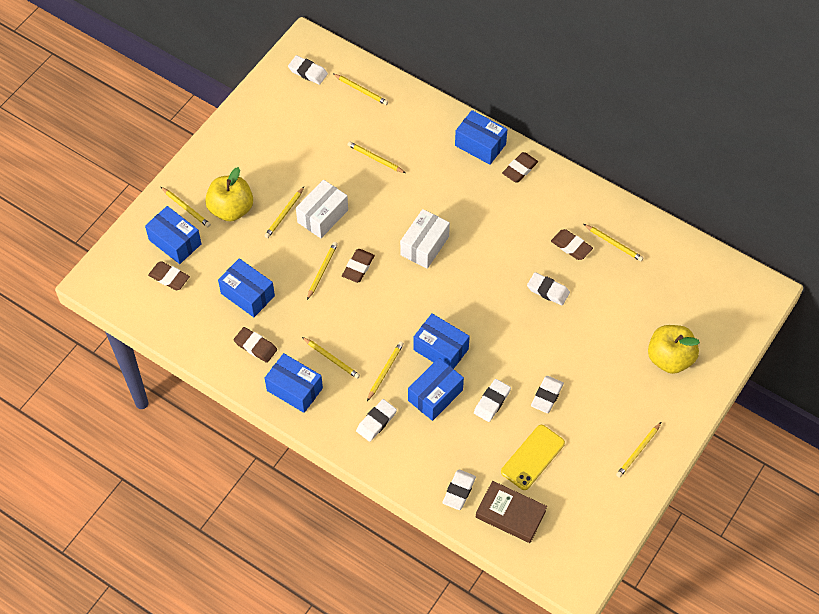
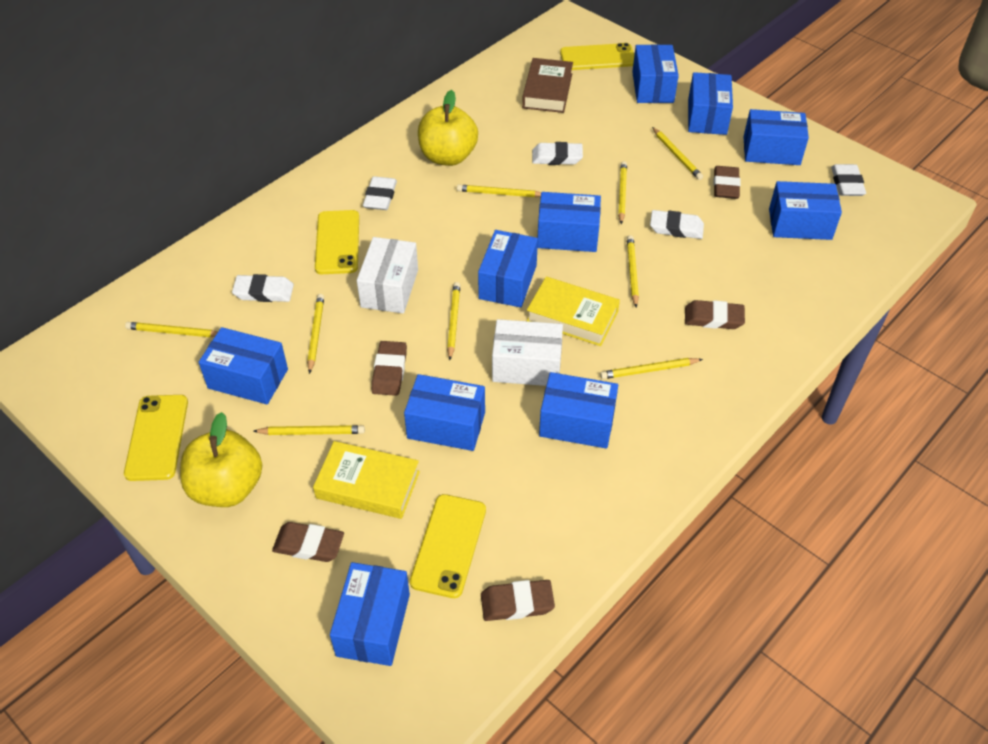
blue box: [145,206,202,264] [218,258,275,317] [265,353,323,413] [408,358,464,421] [413,313,470,369] [455,110,508,165] = 6 -> [199,327,288,404] [330,562,410,666] [404,374,485,451] [478,230,538,308] [537,192,601,252] [539,372,618,449] [632,44,679,103] [688,72,733,135] [743,109,809,165] [769,181,842,240] = 10
white eraser: [288,55,328,85] [356,399,397,442] [442,470,476,510] [474,379,511,422] [527,272,570,305] [531,376,564,413] = 6 -> [232,274,294,302] [363,176,397,210] [532,142,583,165] [650,210,704,239] [831,164,866,196] = 5
yellow book: none = 0 -> [313,441,420,519] [527,276,620,346] = 2
yellow phone: [501,425,565,490] = 1 -> [124,395,188,481] [315,210,359,274] [410,494,486,598] [560,43,634,70] = 4

